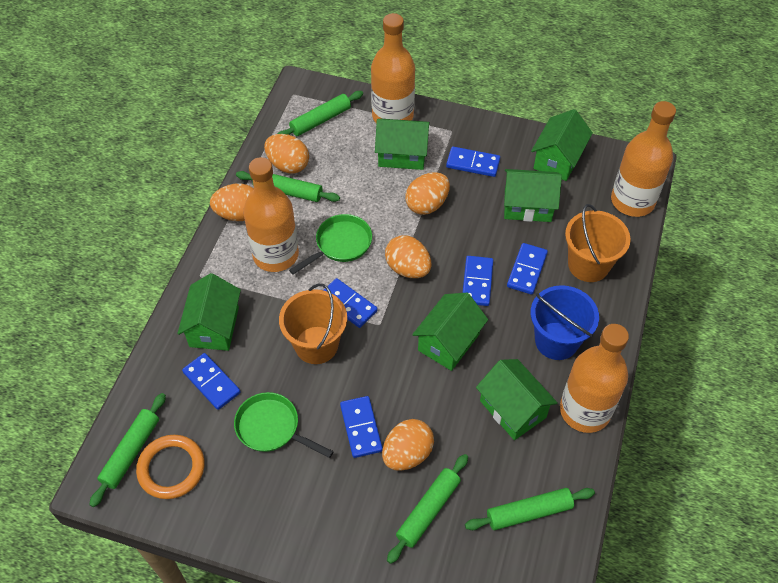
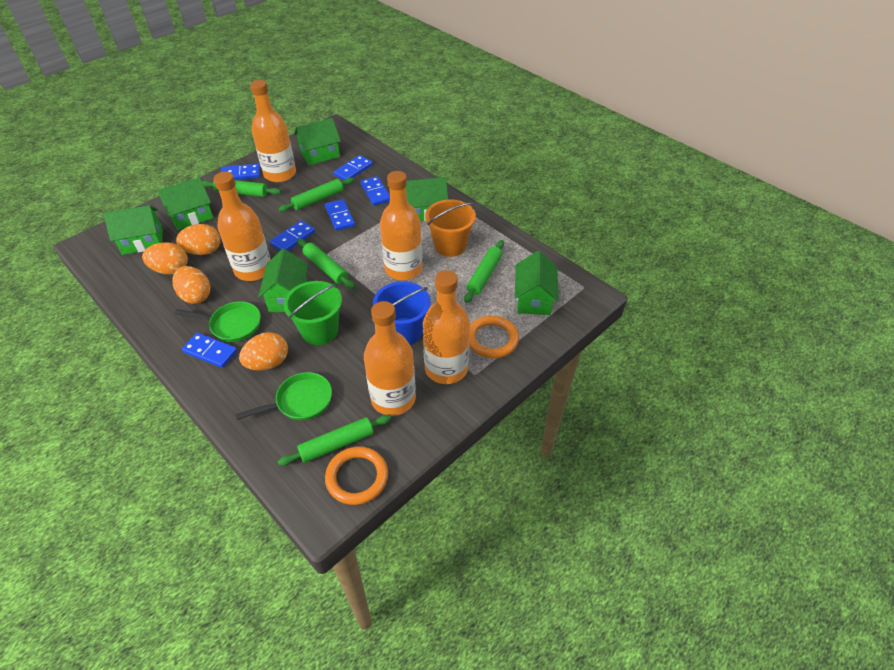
green bucket: none = 0 -> [283,281,342,345] = 1
orange bottle: [243,157,299,272] [371,13,415,123] [560,324,629,433] [611,101,676,217] = 4 -> [214,172,271,281] [250,80,296,182] [364,301,416,416] [380,171,422,280] [423,270,470,384] = 5
orange bucket: [279,284,347,364] [565,204,631,282] = 2 -> [425,200,476,257] = 1
orange egg: [210,184,254,221] [264,134,309,174] [382,419,434,471] [385,235,432,278] [405,172,450,215] = 5 -> [142,242,188,275] [172,266,210,304] [176,224,220,255] [239,332,288,371] = 4
orange ring: [136,435,205,499] = 1 -> [325,446,388,505] [469,316,519,358] = 2

